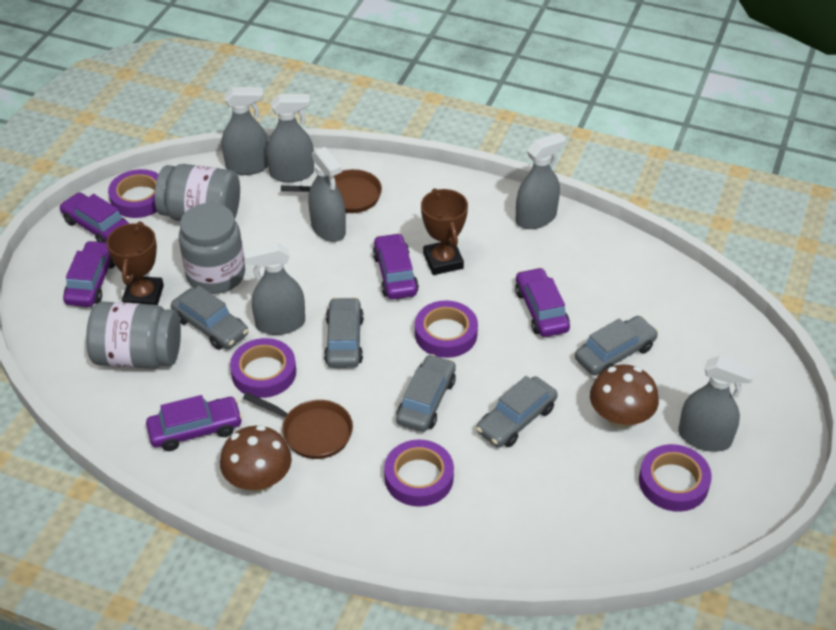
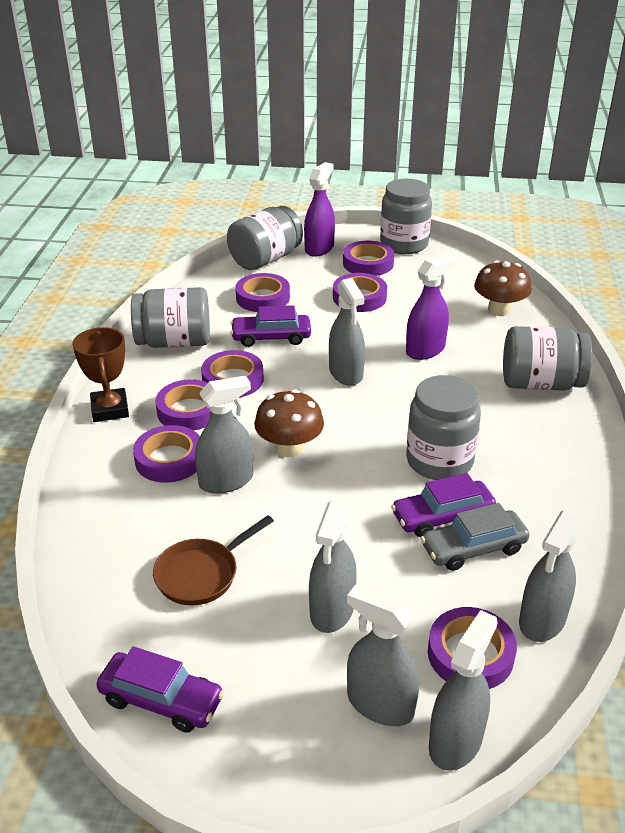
brown pan: [243,392,353,459] [281,169,382,213] = 2 -> [153,515,274,605] = 1
brown trophy: [106,222,164,305] [421,188,468,275] = 2 -> [72,327,129,422] = 1
grey car: [171,286,249,350] [324,297,364,368] [396,354,456,432] [476,376,558,447] [575,316,658,375] = 5 -> [421,503,529,571] = 1
grey jar: [86,302,181,369] [155,164,240,221] [179,203,245,294] = 3 -> [131,287,210,348] [227,206,303,270] [380,179,432,254] [406,375,481,480] [503,326,592,390] = 5
purple car: [59,192,130,243] [63,240,115,307] [146,395,243,451] [373,233,419,299] [515,267,570,337] = 5 -> [96,646,224,733] [230,305,311,347] [391,473,496,537] = 3
purple spray bottle: none = 0 -> [304,162,335,257] [406,254,454,360] = 2
purple tape: [108,169,159,218] [230,338,296,398] [384,440,454,507] [415,300,478,358] [639,444,712,512] = 5 -> [133,425,200,483] [155,379,211,430] [201,350,263,397] [235,273,290,312] [333,273,387,312] [343,241,394,276] [428,607,517,689] = 7

